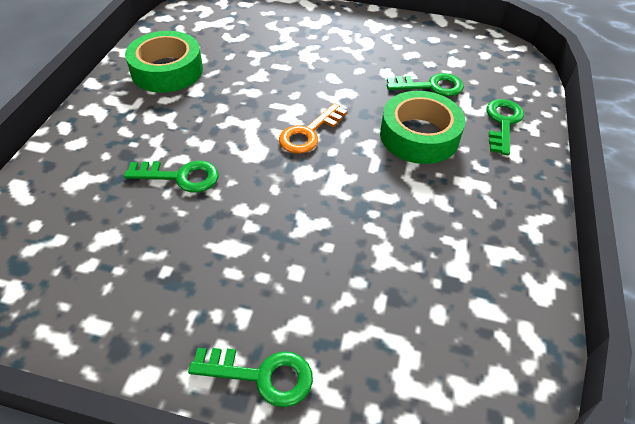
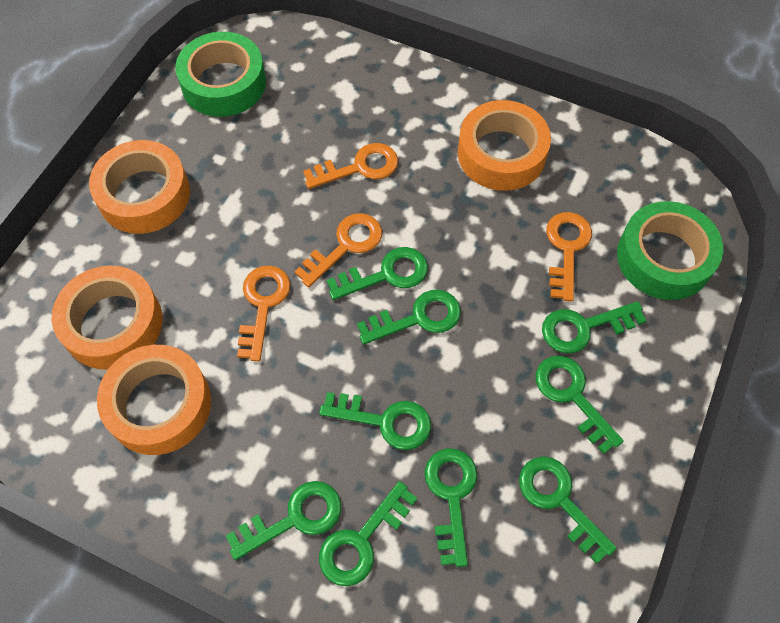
green key: [124,161,219,193] [188,348,313,407] [387,73,464,96] [487,99,524,155] = 4 -> [226,481,341,560] [319,392,431,450] [319,481,417,586] [327,247,428,300] [357,290,461,345] [424,448,477,567] [519,456,617,564] [536,356,624,454] [542,301,647,353] = 9
orange key: [279,103,347,154] = 1 -> [237,266,291,361] [294,213,382,288] [303,143,398,189] [546,212,592,302] = 4
orange tape: none = 0 -> [52,266,163,370] [89,140,190,234] [97,345,211,455] [458,100,551,191] = 4

